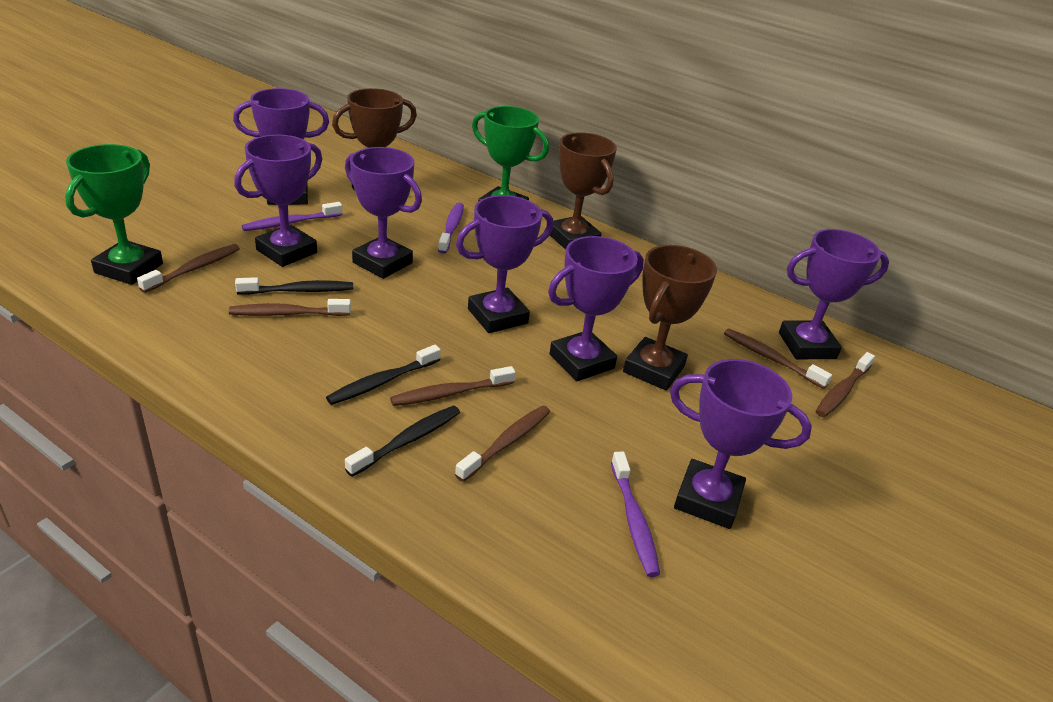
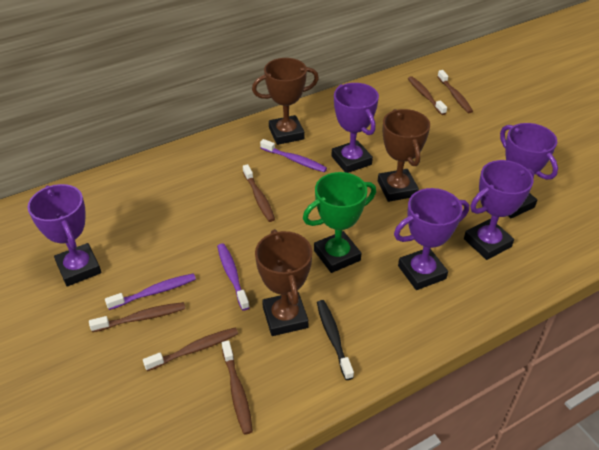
black toothbrush: [235,277,353,295] [326,345,441,405] [345,406,460,477] = 3 -> [317,300,354,380] = 1
green trophy: [65,144,163,285] [472,106,549,202] = 2 -> [303,172,376,273] = 1
purple trophy: [233,88,329,205] [234,135,322,267] [345,147,422,279] [456,195,553,333] [548,236,644,381] [670,359,812,529] [779,229,889,359] = 7 -> [27,184,101,287] [331,83,379,173] [394,188,469,290] [464,160,534,260] [500,123,558,218] = 5

